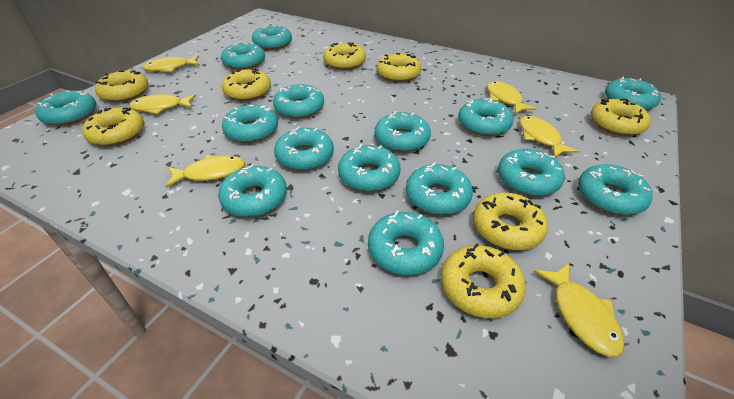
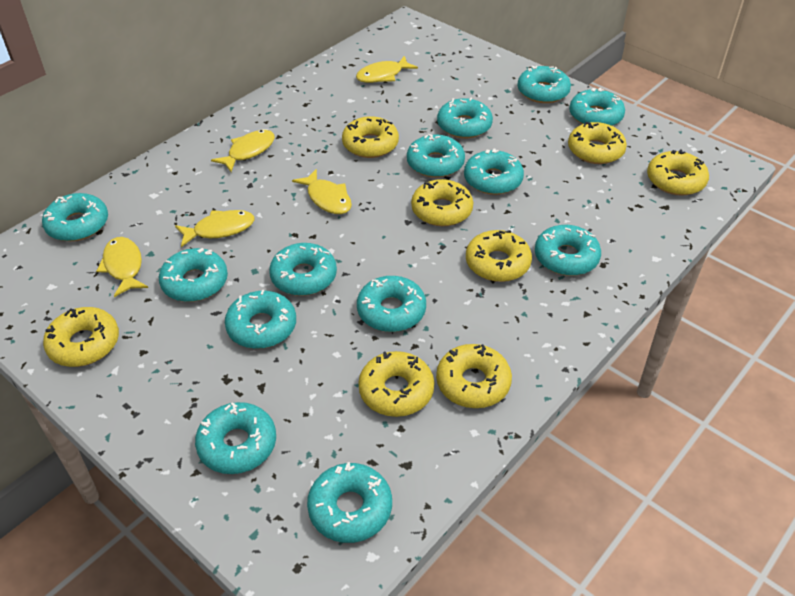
turquoise donut: [35,90,96,126] [218,164,287,217] [221,42,265,70] [222,105,278,143] [252,25,292,50] [273,84,324,119] [274,126,334,171] [338,144,401,192] [368,211,444,275] [375,111,431,152] [406,162,473,215] [458,98,514,136] [498,149,565,196] [578,164,652,215] [605,77,661,110] = 15 -> [42,193,108,241] [159,248,228,302] [195,402,276,474] [225,290,296,349] [269,243,337,296] [307,462,392,543] [357,276,426,332] [407,134,465,178] [437,98,493,138] [464,148,524,195] [517,66,571,103] [535,225,601,276] [569,88,625,126] = 13
yellow fish: [129,94,196,115] [143,55,200,72] [165,155,245,188] [487,81,537,115] [519,116,579,158] [533,263,625,357] = 6 -> [96,237,148,297] [175,210,255,247] [211,130,275,172] [292,169,352,214] [356,56,418,83] = 5

